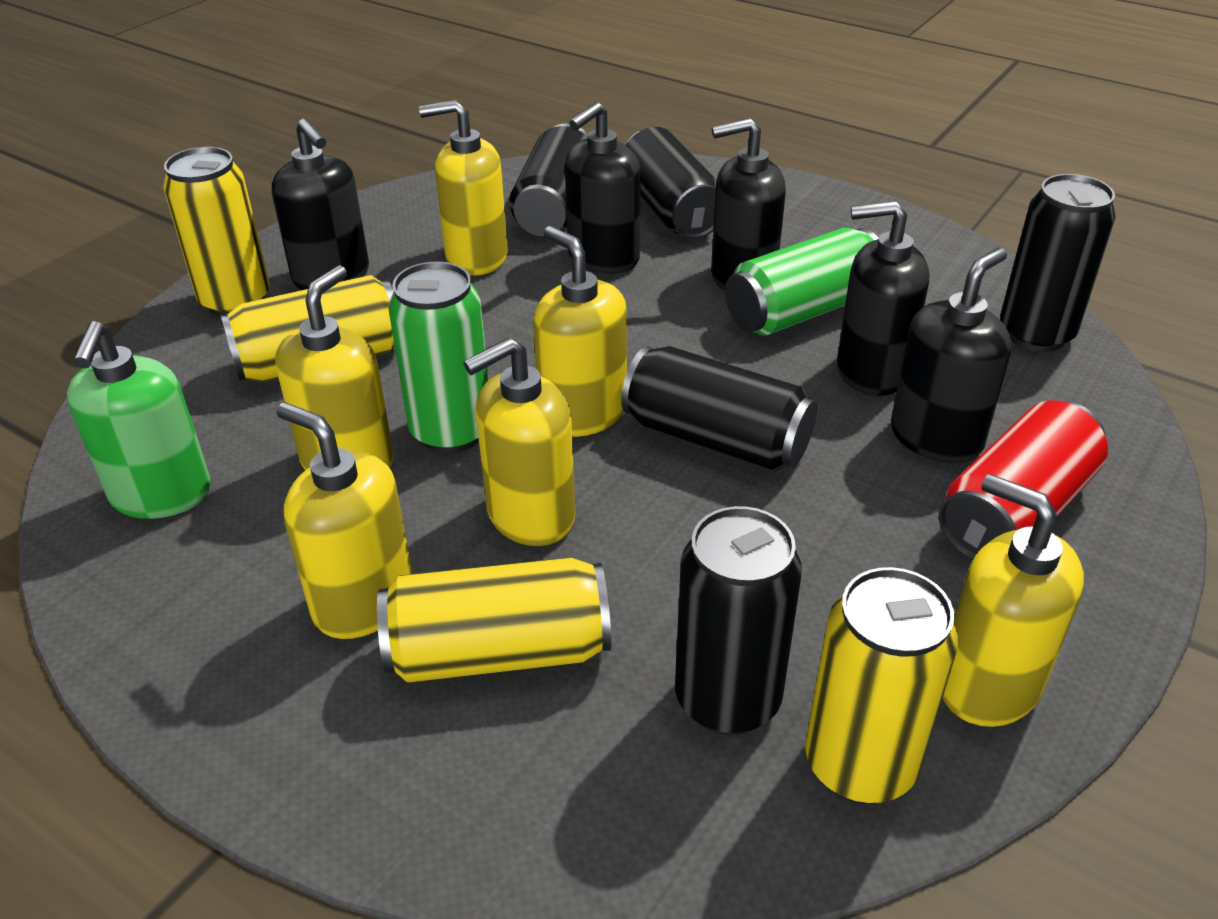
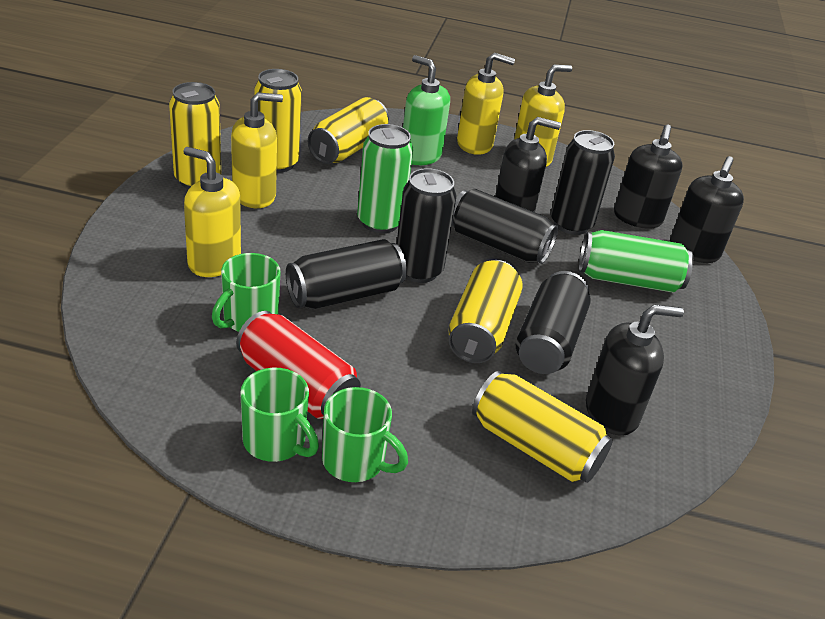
black soap dispenser: [272,119,369,290] [565,102,641,274] [711,118,786,291] [837,201,929,396] [891,248,1011,463] = 5 -> [495,117,561,212] [586,305,684,436] [614,124,683,228] [670,156,744,263] = 4
green mug: none = 0 -> [212,253,281,332] [240,368,319,462] [322,387,408,482] = 3
yellow can: [163,147,270,316] [220,275,394,382] [377,557,611,683] [805,567,958,804] = 4 -> [169,82,221,189] [255,69,302,173] [308,97,389,164] [448,260,523,363] [472,371,613,483] = 5
yellow soap dispenser: [275,265,394,470] [276,402,412,639] [419,100,508,276] [463,338,575,546] [533,226,627,437] [943,474,1084,727] = 6 -> [183,147,241,277] [231,92,283,208] [457,52,515,155] [514,65,572,167] = 4

